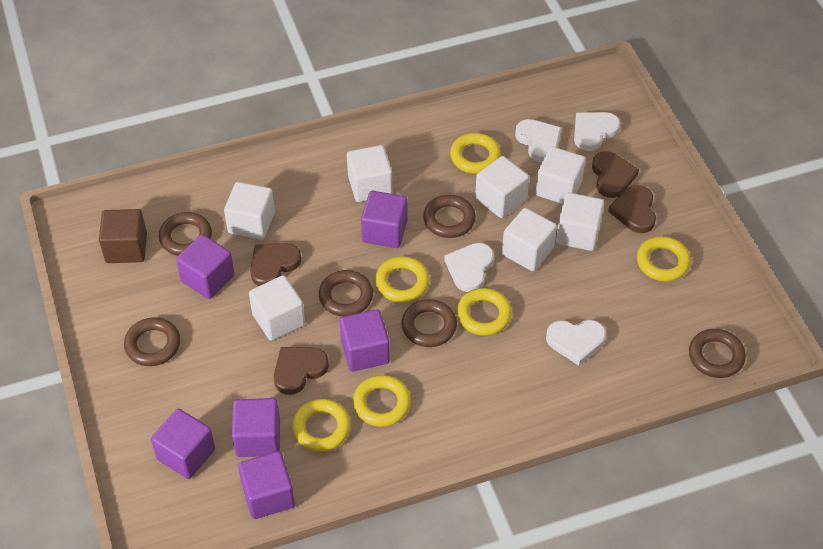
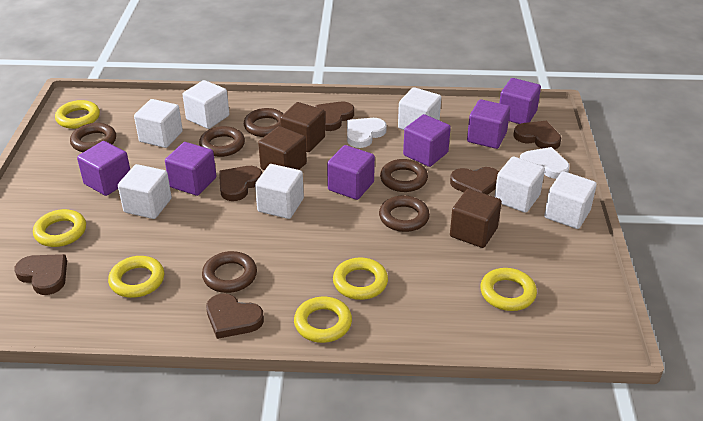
brown cube: [99,209,147,263] = 1 -> [258,126,307,170] [280,102,325,152] [450,189,502,248] = 3
brown heart: [250,243,301,286] [274,347,329,395] [592,151,639,198] [608,185,656,233] = 4 -> [15,254,67,295] [206,293,264,339] [219,166,262,201] [315,102,354,131] [450,167,499,195] [513,121,561,150] = 6
white heart: [444,243,494,292] [515,119,561,162] [546,320,606,366] [574,112,620,151] = 4 -> [347,118,387,148] [520,147,569,179] = 2

